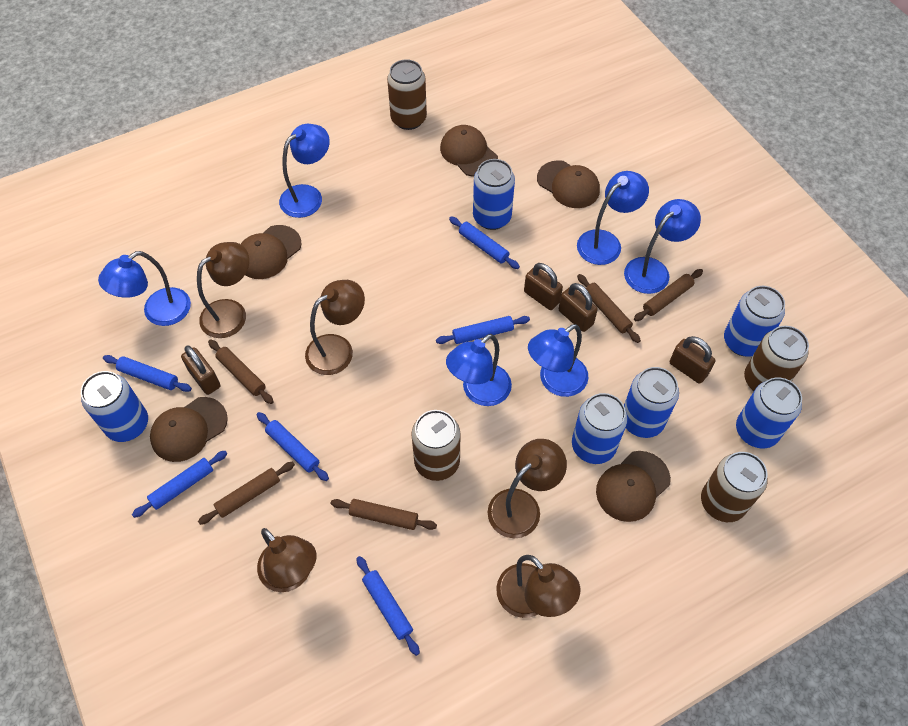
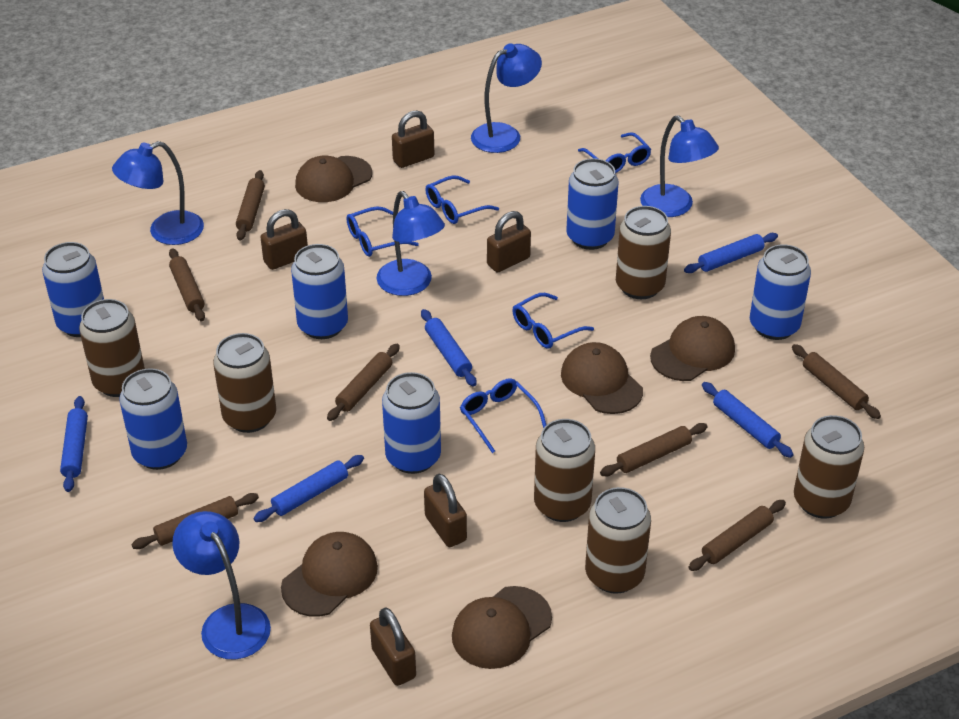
blue glasses: none = 0 -> [346,206,419,257] [425,175,499,224] [460,378,546,453] [512,293,594,349] [578,132,651,173] = 5
blue lamp: [98,251,191,326] [279,124,330,218] [446,334,512,406] [528,324,588,397] [577,171,649,265] [624,199,701,294] = 6 -> [112,141,204,245] [172,511,271,660] [376,191,445,296] [471,43,542,153] [640,115,719,217] = 5
blue rolling pin: [103,355,192,392] [132,451,227,518] [256,412,329,481] [356,556,420,656] [436,316,530,344] [449,217,520,269] = 6 -> [60,396,88,492] [254,455,364,522] [421,309,477,387] [684,233,778,273] [702,382,794,458] = 5
brown can: [387,59,427,130] [411,410,460,481] [701,452,768,522] [744,326,809,391] = 4 -> [79,299,145,397] [213,333,276,433] [534,419,595,522] [585,487,651,594] [616,206,671,299] [794,415,864,519] = 6
brown lamp: [197,242,249,338] [257,528,317,592] [305,280,365,375] [488,439,567,538] [496,555,580,618] = 5 -> none = 0
brown padlock: [181,346,220,395] [524,263,563,310] [559,283,598,332] [670,336,715,384] = 4 -> [260,209,308,270] [370,607,416,686] [392,110,434,168] [424,474,467,547] [487,211,531,273] = 5
brown rolling pin: [198,462,295,525] [208,339,274,404] [331,499,437,530] [577,274,641,343] [634,269,703,321] = 5 -> [131,493,259,549] [169,248,205,322] [236,170,265,241] [327,344,400,421] [600,423,708,476] [689,500,786,571] [792,344,881,419] = 7

